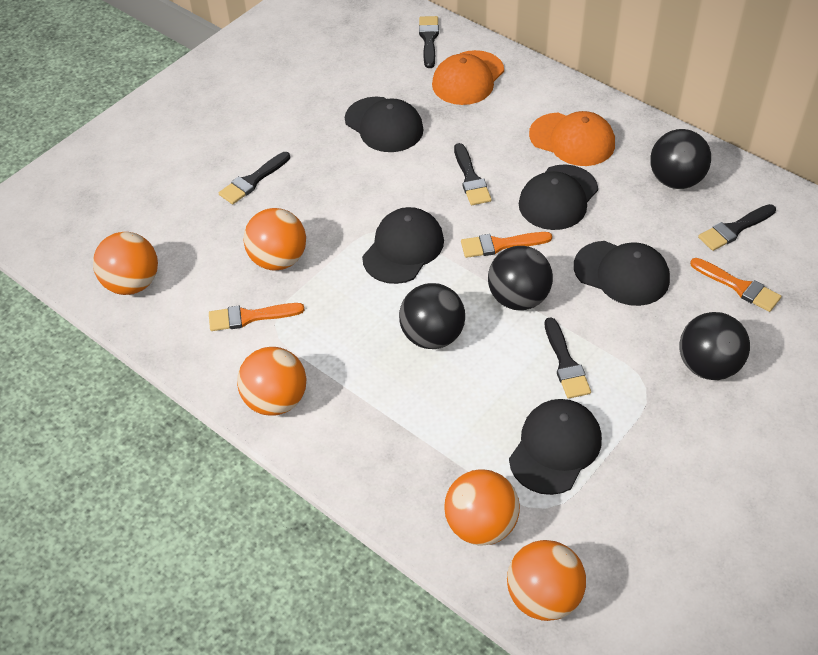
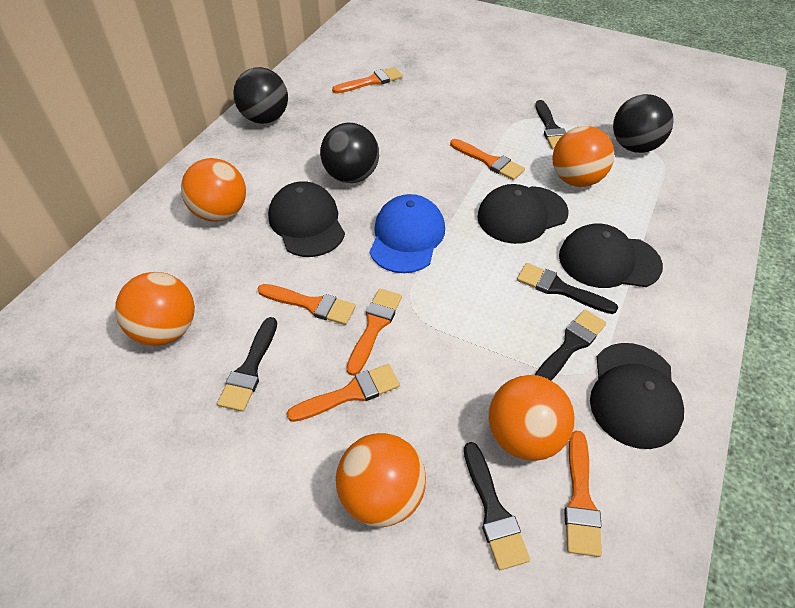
black ball: [399,283,465,349] [488,246,553,310] [650,129,711,189] [679,312,750,380] = 4 -> [233,67,288,124] [320,123,379,183] [613,94,674,153] = 3
black cap: [345,97,424,152] [362,207,444,284] [509,399,602,495] [519,164,598,230] [574,241,670,306] = 5 -> [268,181,345,257] [477,184,569,244] [559,223,663,288] [590,343,684,449] = 4
blue cap: none = 0 -> [370,194,445,273] = 1
orange brush: [209,303,305,331] [461,232,552,258] [690,258,781,312] = 3 -> [257,284,356,325] [287,364,400,422] [332,67,403,94] [346,289,402,376] [450,139,525,180] [564,431,602,557] = 6
orange cap: [432,50,504,105] [529,111,615,166] = 2 -> none = 0

